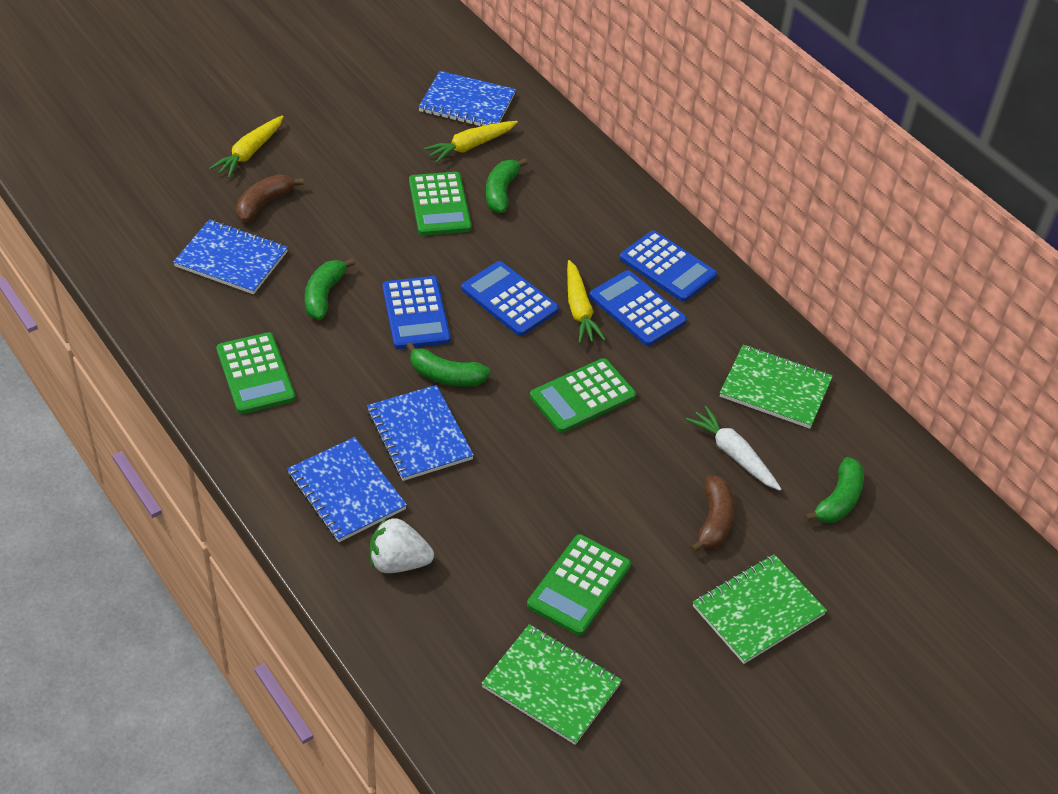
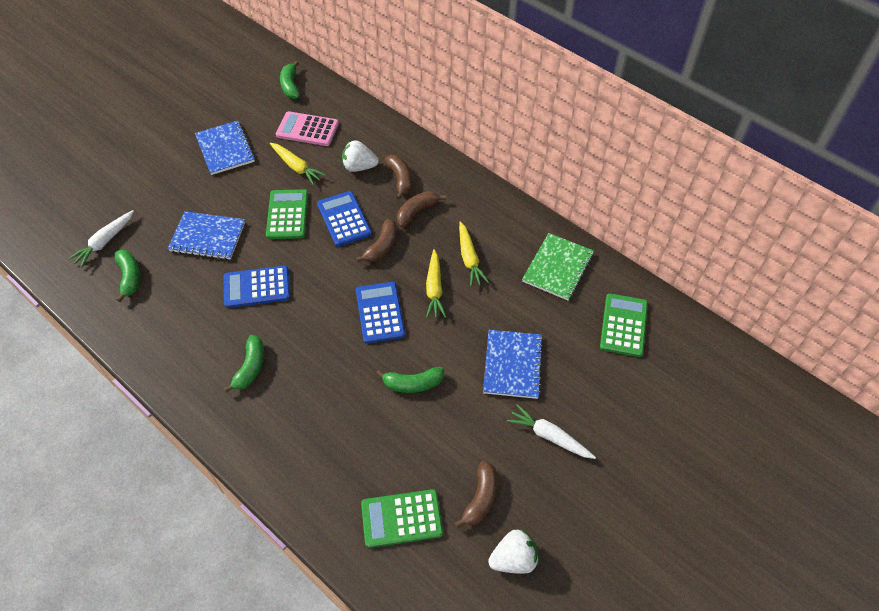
blue calculator: [382,276,451,349] [461,261,559,336] [589,270,687,346] [620,231,717,302] = 4 -> [224,265,290,308] [317,191,372,247] [356,282,405,344] = 3
blue notebook: [173,219,288,294] [287,437,407,542] [367,385,474,481] [419,71,516,127] = 4 -> [168,211,245,260] [195,120,255,175] [483,330,543,399] = 3
brown banana: [236,174,304,222] [690,475,735,553] = 2 -> [356,219,397,262] [385,155,412,200] [397,191,446,227] [454,461,497,528] = 4
green calculator: [216,332,295,414] [409,172,472,236] [527,534,631,636] [530,358,636,433] = 4 -> [266,189,308,239] [361,489,443,548] [600,293,648,357] = 3
green notebook: [481,624,622,745] [693,554,827,664] [720,345,833,429] = 3 -> [522,233,594,300] = 1
pink calculator: none = 0 -> [276,111,339,146] = 1
white carrot: [686,406,781,491] = 1 -> [68,210,134,268] [507,404,596,459] = 2
white strawberry: [370,518,434,573] = 1 -> [342,140,379,172] [488,529,539,574] = 2

